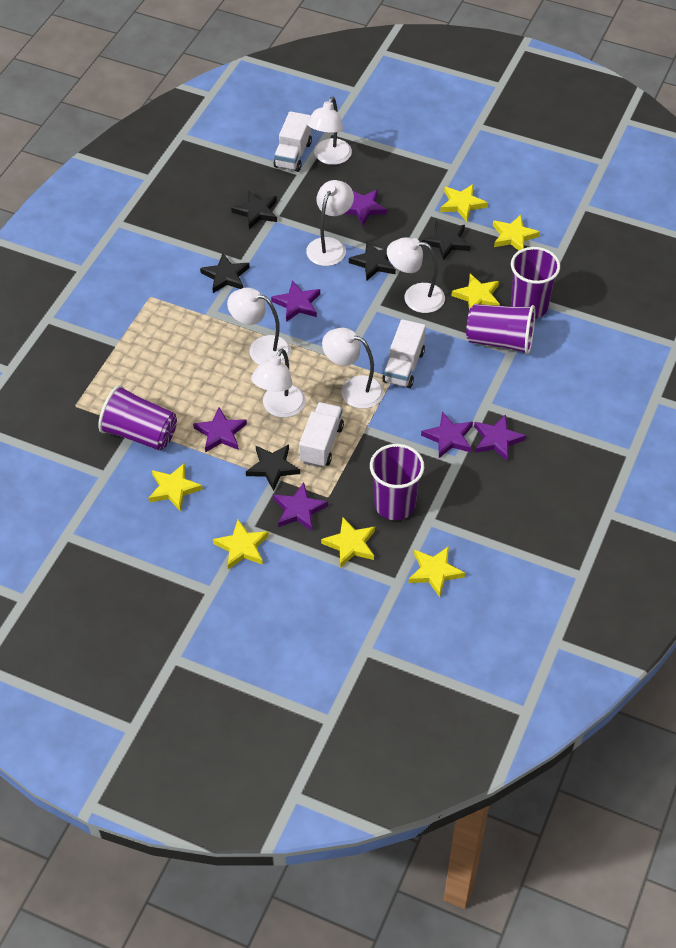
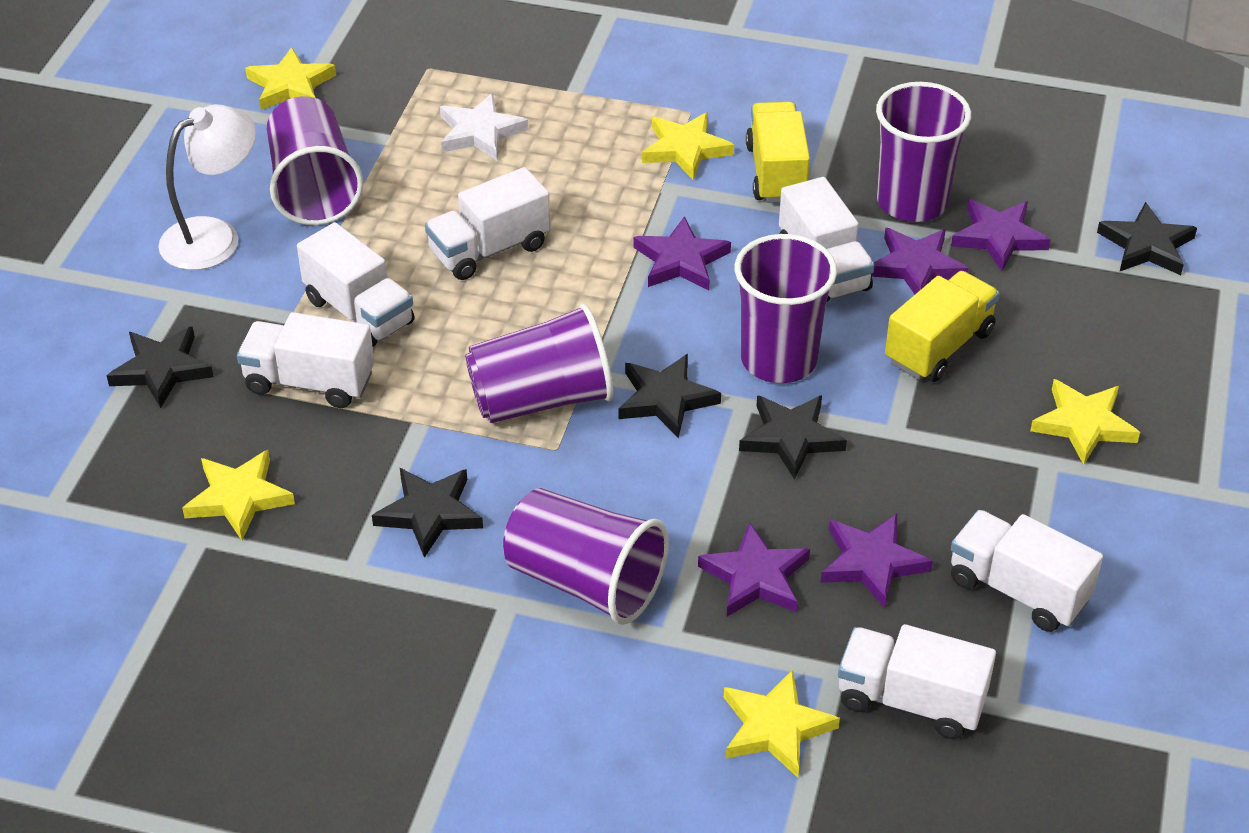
purple cup: [98,385,177,450] [370,444,424,520] [466,304,535,355] [511,247,560,319] = 4 -> [267,96,363,225] [465,303,613,423] [503,488,669,625] [734,234,837,383] [876,82,971,222] = 5
purple star: [193,407,247,453] [271,280,320,322] [273,483,328,531] [344,189,387,226] [421,412,473,458] [474,414,526,461] = 6 -> [634,216,731,290] [698,522,810,616] [821,514,933,609] [871,228,969,295] [951,199,1051,271] = 5
white lamp: [227,288,291,365] [251,348,306,418] [306,180,354,266] [307,97,352,165] [322,328,384,409] [387,237,445,313] = 6 -> [158,105,256,270] = 1
white star: none = 0 -> [440,93,528,161] = 1
white truck: [274,111,312,172] [299,402,344,468] [383,319,426,388] = 3 -> [237,312,374,408] [297,222,414,347] [425,167,551,280] [779,177,874,302] [838,624,996,739] [951,510,1103,632] = 6
yellow star: [149,463,203,512] [213,519,269,569] [321,517,375,568] [408,546,465,597] [440,184,488,222] [451,274,500,310] [493,215,540,251] = 7 -> [182,450,295,540] [245,47,336,110] [642,112,734,180] [724,670,840,778] [1030,379,1140,465] = 5
yellow truck: none = 0 -> [746,102,810,203] [885,271,1000,382] = 2

